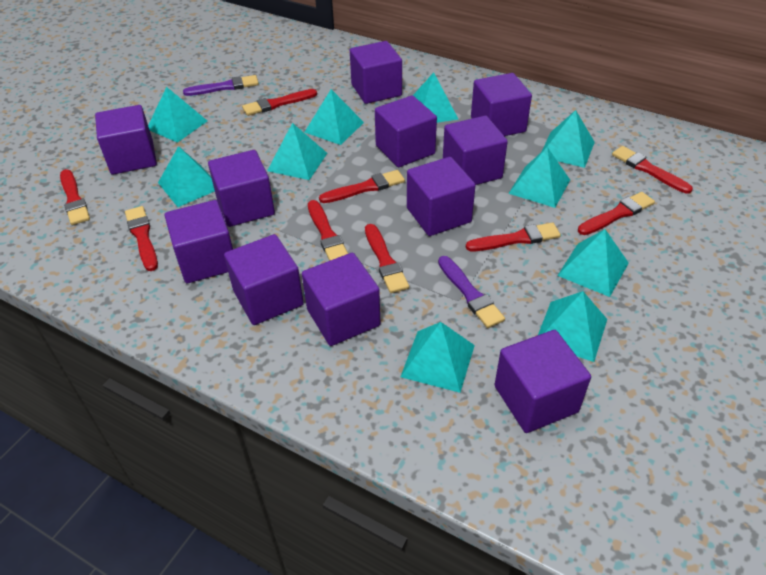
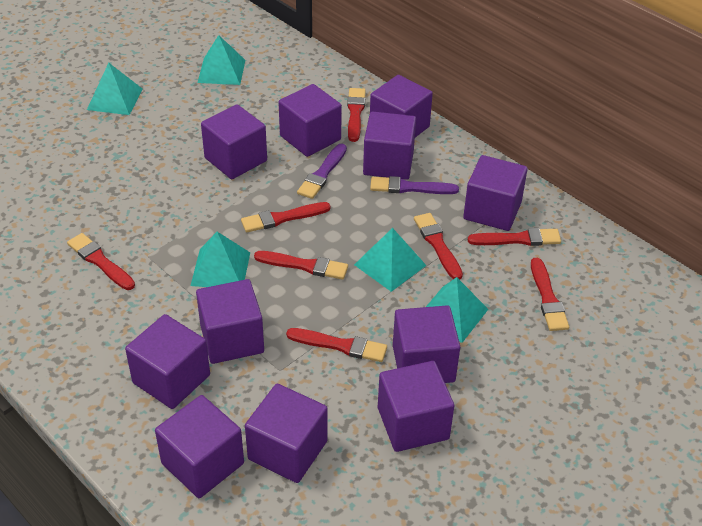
red brush: [60,169,90,225] [125,206,158,271] [242,89,317,116] [308,200,348,261] [319,170,405,203] [365,224,409,293] [466,223,561,251] [578,192,655,235] [612,146,693,194] = 9 -> [67,233,135,290] [241,202,331,232] [254,251,348,280] [286,328,387,362] [347,88,366,142] [414,213,463,280] [468,228,561,246] [531,258,569,331] = 8
turquoise pyramid: [148,87,207,143] [158,146,215,207] [267,123,327,180] [304,89,364,145] [401,322,475,393] [413,72,459,123] [508,147,570,208] [538,291,607,362] [542,110,595,168] [557,229,629,297] = 10 -> [87,63,143,115] [190,232,250,287] [197,35,245,85] [354,228,427,292] [426,277,488,343] = 5

